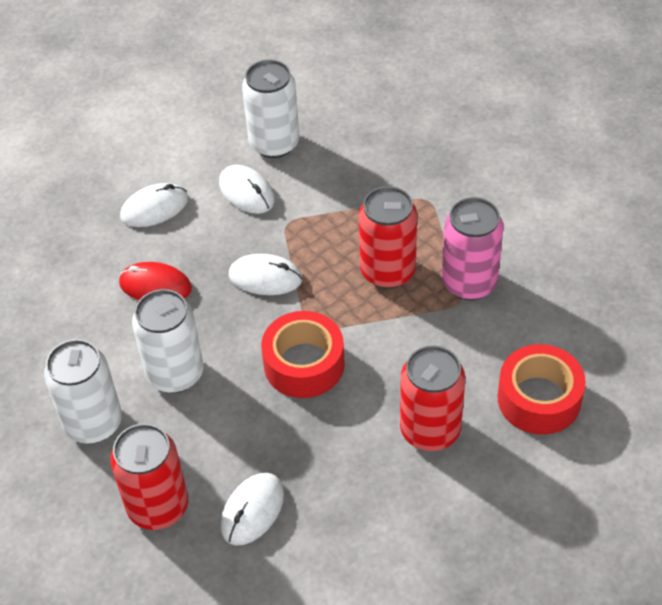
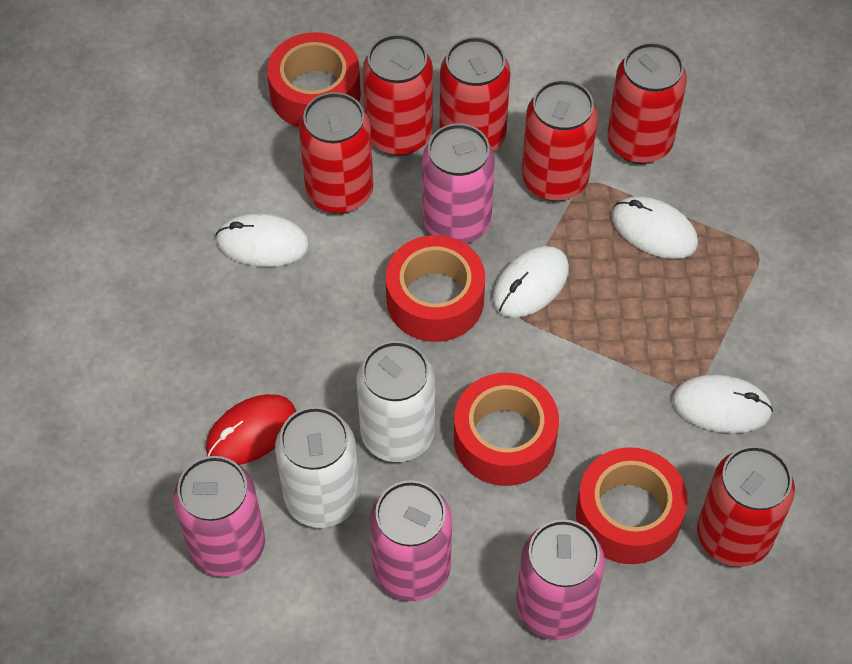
pink can: [442,197,504,300] = 1 -> [174,456,265,577] [369,480,452,601] [422,123,495,244] [516,519,605,640] = 4
red can: [110,423,188,530] [359,186,417,289] [400,345,465,451] = 3 -> [299,92,373,214] [363,34,433,156] [440,37,510,152] [522,80,598,201] [607,42,687,164] [697,446,795,567] = 6
red tape: [261,311,345,398] [498,344,586,435] = 2 -> [267,32,361,127] [386,235,485,342] [454,373,559,486] [576,447,687,564] = 4
white can: [44,339,122,444] [132,289,204,393] [242,60,299,158] = 3 -> [275,407,359,528] [357,341,435,462] = 2

